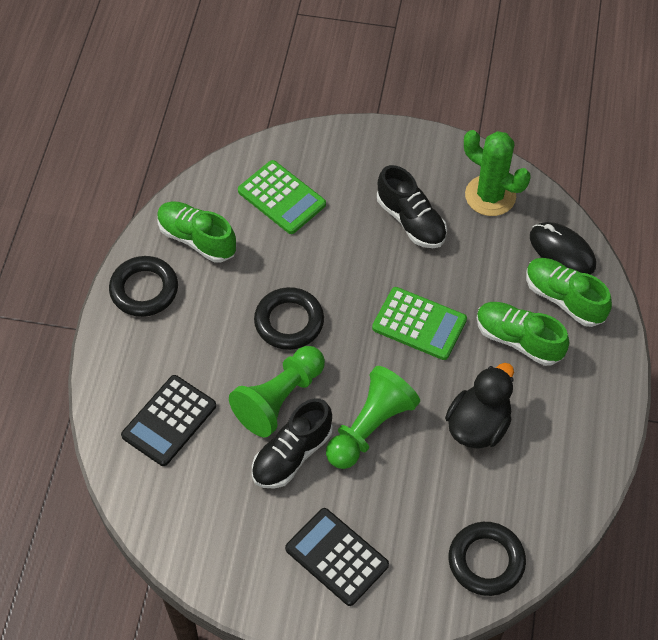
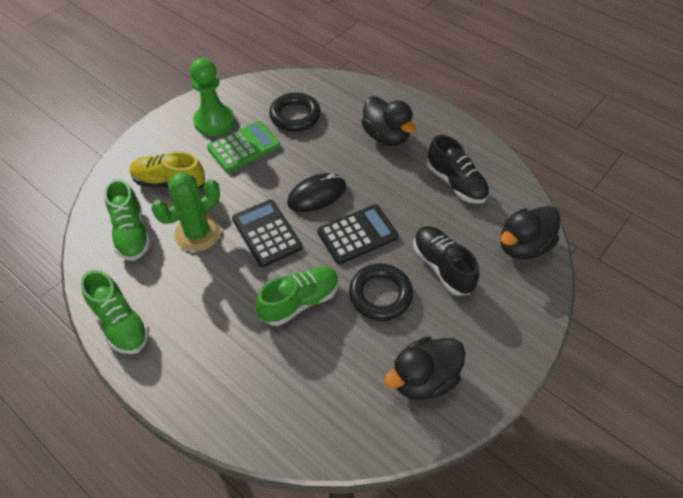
black duck: [445,363,514,449] = 1 -> [361,96,416,146] [384,337,465,400] [500,206,560,259] = 3
black ring: [109,256,178,317] [254,287,324,350] [449,522,526,596] = 3 -> [269,93,321,131] [349,263,413,321] = 2
green calculator: [238,160,326,234] [372,287,467,360] = 2 -> [207,121,280,173] = 1
green pawn: [229,346,325,437] [326,366,420,469] = 2 -> [190,58,235,136] = 1
yellow shoe: none = 0 -> [130,151,205,190] = 1

